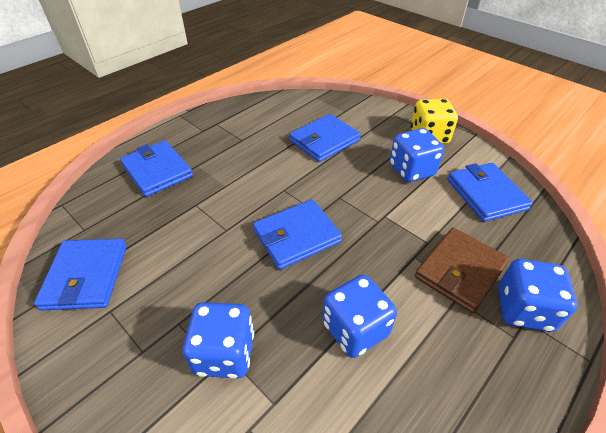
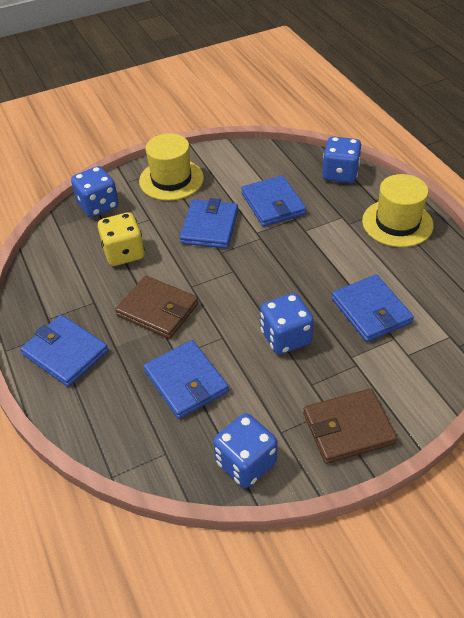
brown wallet: [415,228,509,313] = 1 -> [115,276,198,339] [303,389,397,464] = 2
yellow hat: none = 0 -> [139,133,204,201] [362,174,433,247] = 2

